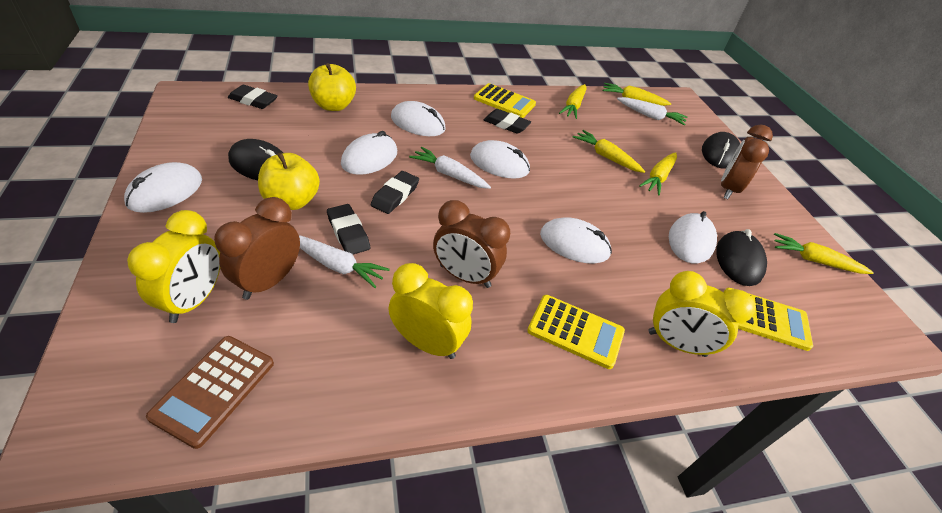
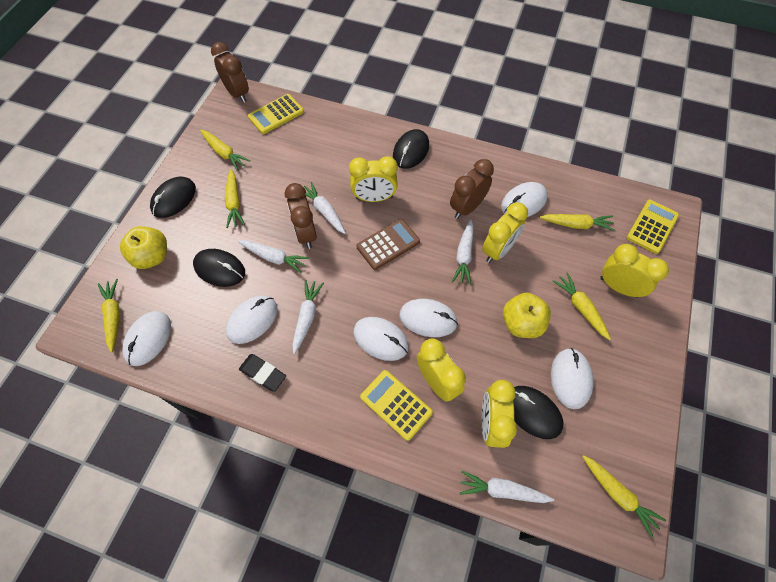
black eraser: [228,85,278,109] [327,204,370,254] [371,171,419,214] [484,109,531,134] = 4 -> [239,354,286,392] = 1
black mouse: [228,139,283,180] [702,132,740,169] [716,229,767,286] = 3 -> [150,177,196,218] [193,249,245,287] [393,129,429,169] [513,386,563,439] = 4
white carrot: [299,235,390,288] [409,147,491,189] [617,97,687,126] = 3 -> [237,240,309,273] [292,280,324,354] [304,182,346,234] [452,219,474,285] [459,470,554,503] = 5
yellow carrot: [559,84,586,119] [573,130,645,173] [603,83,671,106] [639,152,677,195] [774,233,874,274] = 5 -> [98,279,120,353] [200,130,250,171] [225,169,245,228] [540,214,615,231] [553,272,611,340] [582,455,666,538] = 6
yellow clock: [127,210,220,323] [388,263,473,359] [648,271,755,357] = 3 -> [349,156,398,202] [417,338,466,401] [482,203,528,263] [482,380,517,448] [600,244,669,298] = 5

